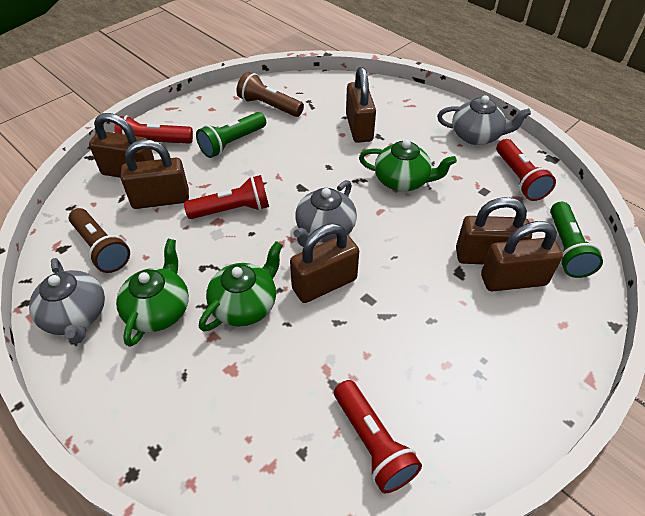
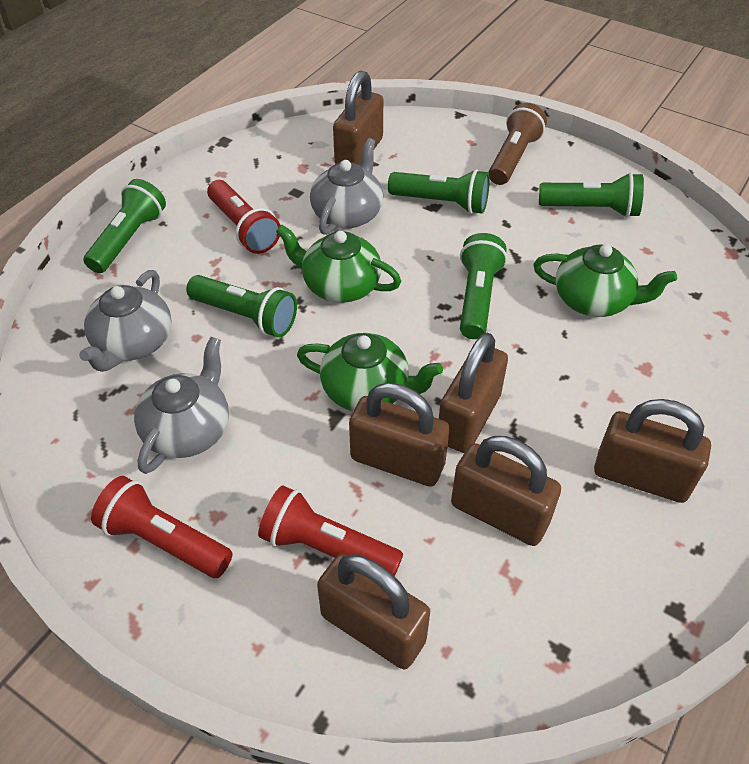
brown flashlight: [69,208,130,273] [237,72,304,117] = 2 -> [488,103,547,185] = 1
green flashlight: [196,112,266,158] [550,202,603,278] = 2 -> [84,179,166,273] [186,275,297,337] [388,169,490,214] [460,233,507,339] [539,172,644,218] = 5
red flashlight: [115,115,193,144] [184,175,269,219] [334,380,422,494] [497,139,556,201] = 4 -> [91,476,233,578] [207,180,281,254] [258,486,403,576] = 3

